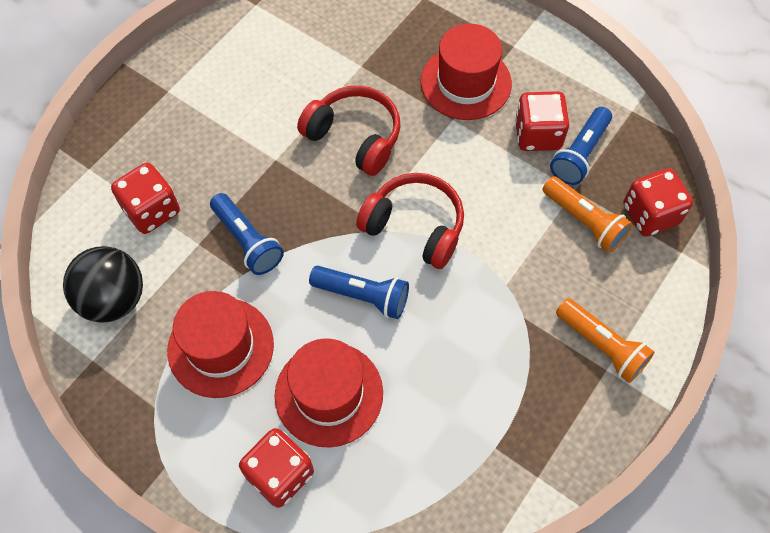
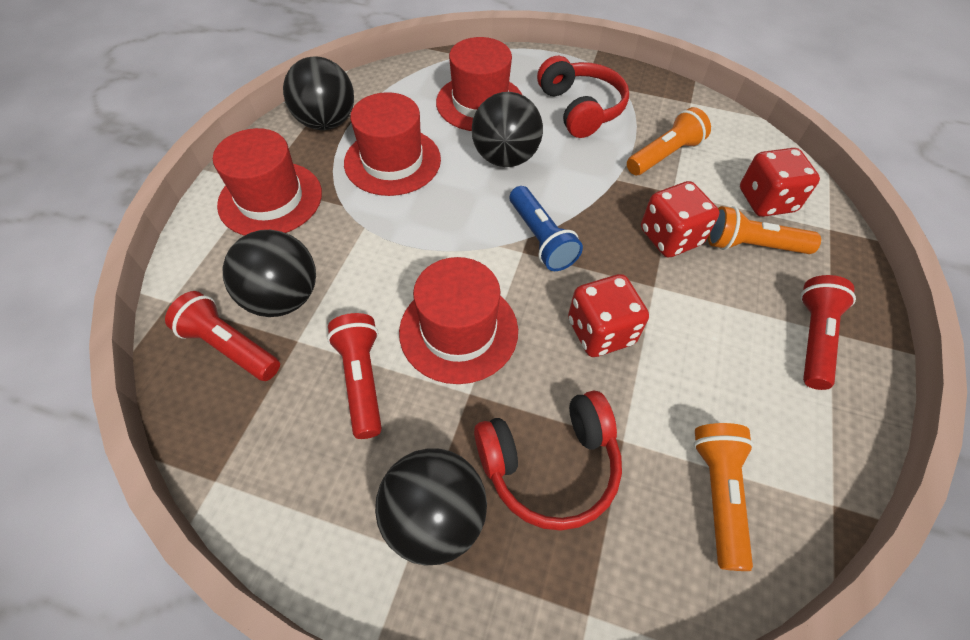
black ball: [63,246,143,323] = 1 -> [223,230,316,317] [283,56,354,130] [375,448,487,566] [472,92,543,167] = 4
blue flashlight: [210,193,284,275] [309,266,409,319] [550,107,612,185] = 3 -> [510,186,583,271] = 1
orange flashlight: [542,176,633,253] [556,298,655,383] = 2 -> [627,107,711,175] [693,423,754,571] [708,206,821,254] = 3
red dice: [111,163,180,234] [239,428,314,508] [515,91,569,151] [623,168,693,237] = 4 -> [568,274,649,357] [641,181,720,258] [740,148,820,217] = 3
red flashlight: none = 0 -> [165,291,280,381] [327,313,382,439] [800,275,856,390] = 3
red hat: [167,291,274,398] [275,338,383,448] [421,24,512,120] = 3 -> [213,128,322,236] [344,92,441,196] [399,257,518,384] [436,37,522,131] = 4

